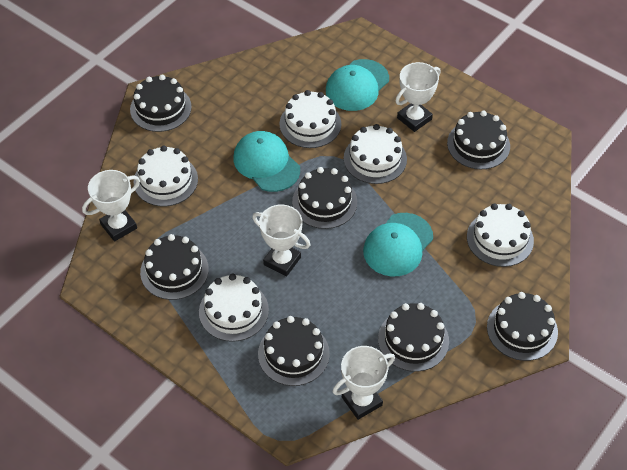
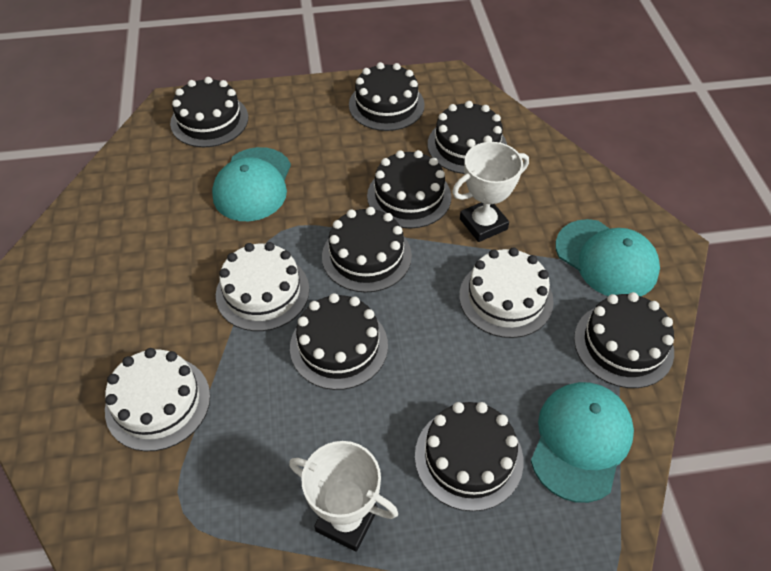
black cake: [130,75,192,132] [140,234,209,300] [258,316,330,386] [292,167,357,229] [378,303,449,372] [447,110,510,169] [487,292,558,361] = 7 -> [170,77,248,147] [290,293,388,390] [322,207,412,293] [349,62,425,131] [367,150,451,229] [415,402,524,511] [428,101,507,174] [574,292,674,388] = 8
white cake: [133,145,198,206] [199,274,269,342] [279,90,341,148] [344,124,407,184] [467,203,534,267] = 5 -> [105,348,210,451] [216,242,309,331] [459,247,554,338] = 3
white trophy: [82,170,140,241] [252,205,310,276] [333,346,395,420] [395,62,441,132] = 4 -> [289,441,398,552] [452,142,529,242] = 2

